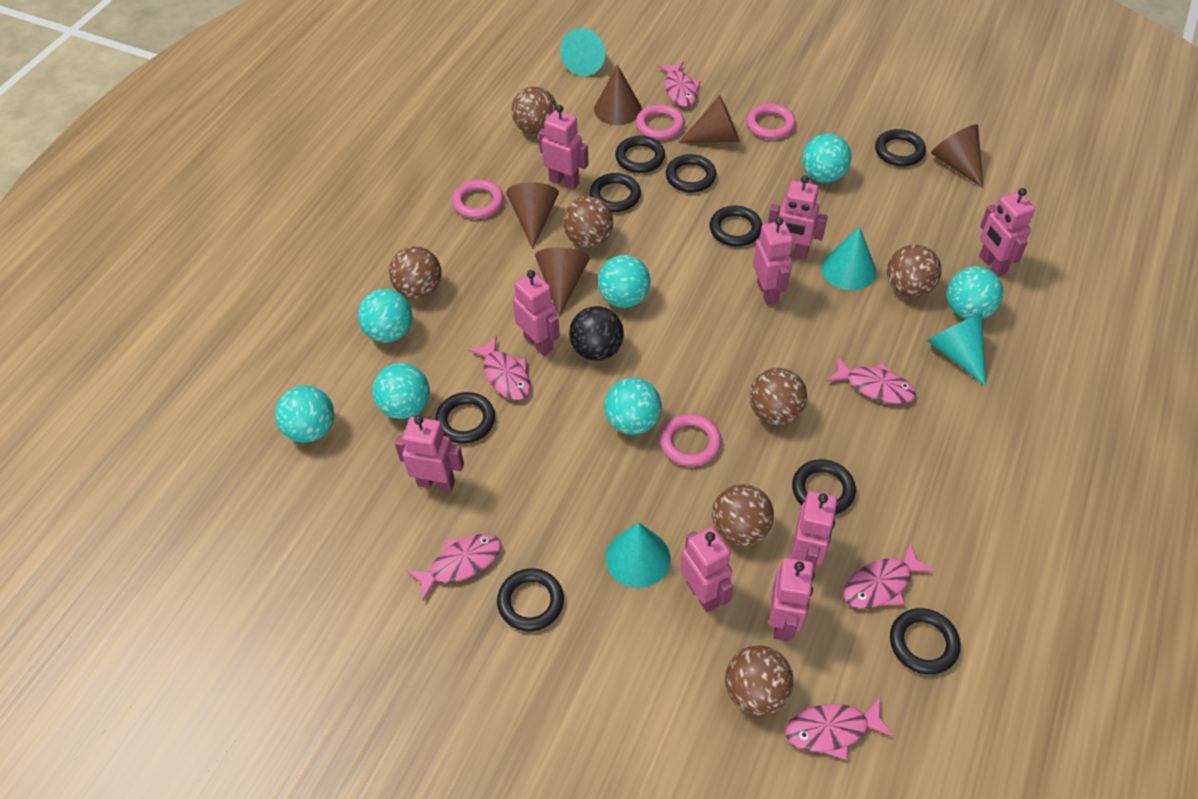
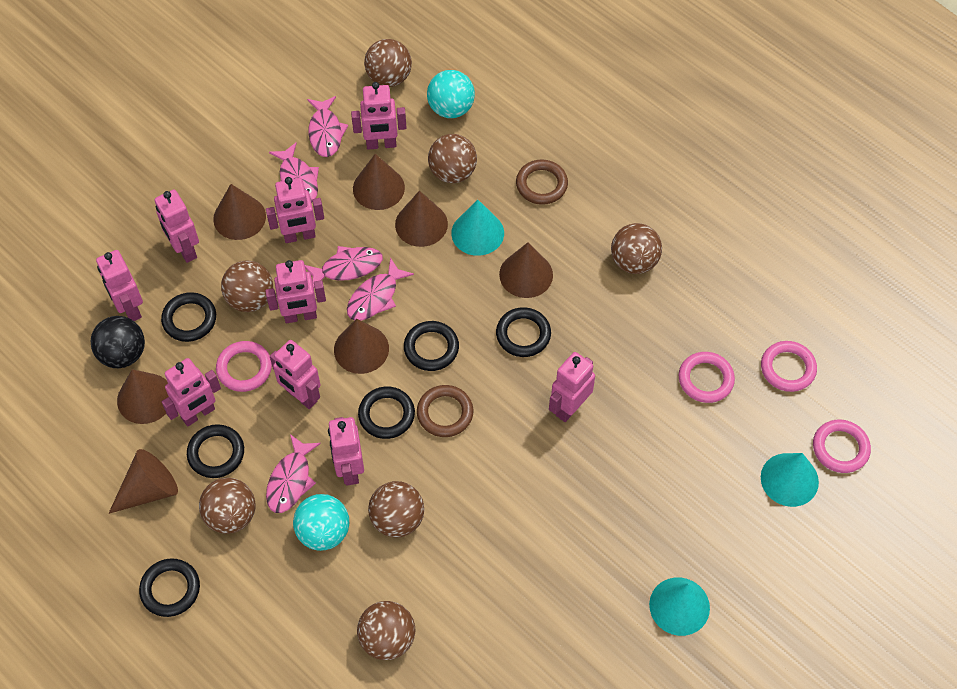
black ring: [435,392,495,444] [497,568,564,631] [590,173,641,212] [615,136,665,173] [666,154,716,193] [710,206,762,247] [792,459,856,514] [875,129,926,167] [890,608,960,675] = 9 -> [139,558,200,617] [161,292,216,342] [187,424,244,478] [358,387,415,439] [404,321,459,371] [496,307,551,357] = 6
brown cone: [506,182,559,249] [535,248,590,317] [594,65,642,125] [678,95,740,143] [931,124,983,188] = 5 -> [108,449,178,514] [117,369,169,424] [213,184,266,240] [334,319,389,374] [353,154,405,210] [395,191,448,247] [499,243,553,298] = 7
brown ring: none = 0 -> [417,385,474,437] [516,159,568,205] = 2
pink fish: [407,534,501,601] [468,336,530,400] [658,61,701,107] [786,697,894,760] [826,356,916,404] [843,543,935,609] = 6 -> [266,434,321,513] [269,142,319,203] [305,246,383,287] [307,96,348,157] [347,258,414,320] = 5
turquoise ball: [275,385,334,443] [358,289,412,343] [372,363,430,419] [598,255,650,308] [604,378,662,435] [802,133,851,183] [947,266,1003,319] = 7 -> [293,494,349,551] [427,70,475,118] = 2
turquoise cone: [560,28,605,76] [605,522,671,588] [821,226,876,290] [927,313,986,386] = 4 -> [451,200,504,256] [649,578,710,636] [761,453,819,507] = 3

